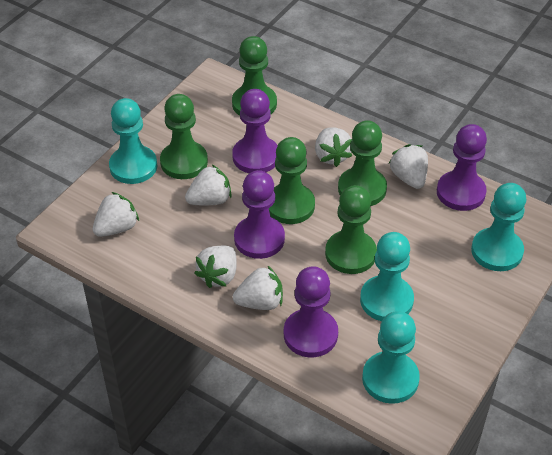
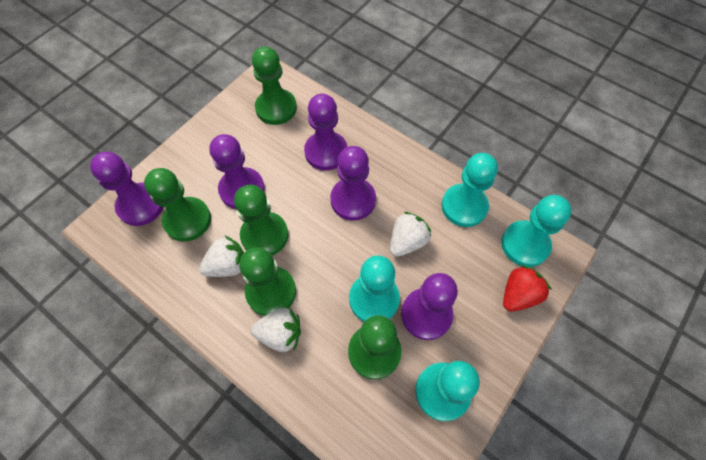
purple pawn: [232,89,278,173] [234,170,285,259] [284,266,338,357] [437,124,487,211] = 4 -> [90,152,163,226] [209,134,265,209] [304,94,348,170] [330,146,376,221] [401,273,458,340] = 5
red strawberry: none = 0 -> [503,265,551,312] = 1
white strawberry: [93,192,139,237] [185,165,232,205] [194,246,237,288] [233,266,283,310] [315,127,352,167] [389,144,428,189] = 6 -> [199,235,244,277] [251,308,301,352] [390,212,431,257] = 3

